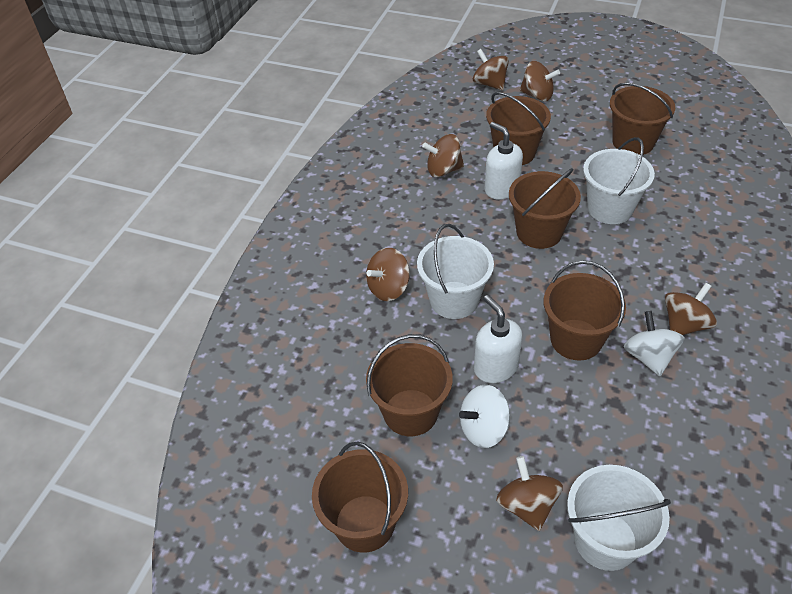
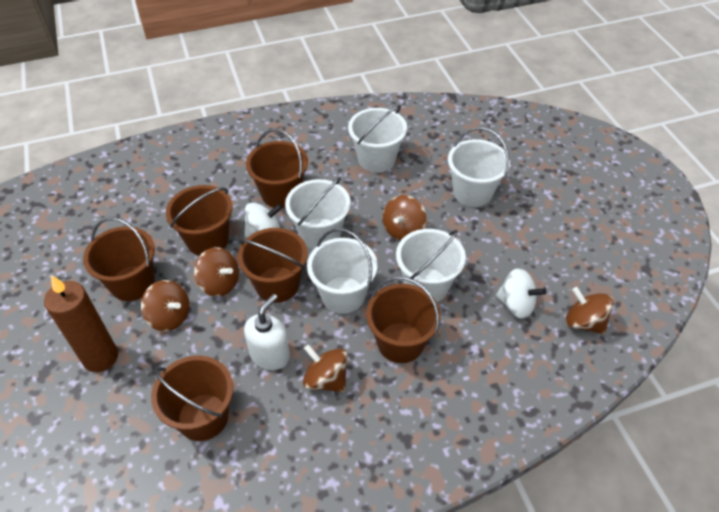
brown candle: none = 0 -> [44,275,118,372] = 1
brown spinning top: [366,248,410,301] [422,134,464,177] [473,49,509,91] [496,456,563,531] [520,61,560,102] [665,283,717,335] = 6 -> [141,280,190,331] [194,247,239,297] [303,345,348,392] [383,195,426,241] [566,287,614,334] = 5
white bucket: [417,224,494,319] [567,465,671,571] [583,137,655,224] = 3 -> [285,177,351,249] [307,228,377,314] [348,105,407,172] [396,229,466,302] [448,127,510,207] = 5
white soap dispenser: [474,295,522,383] [484,122,523,200] = 2 -> [244,294,290,370] = 1

